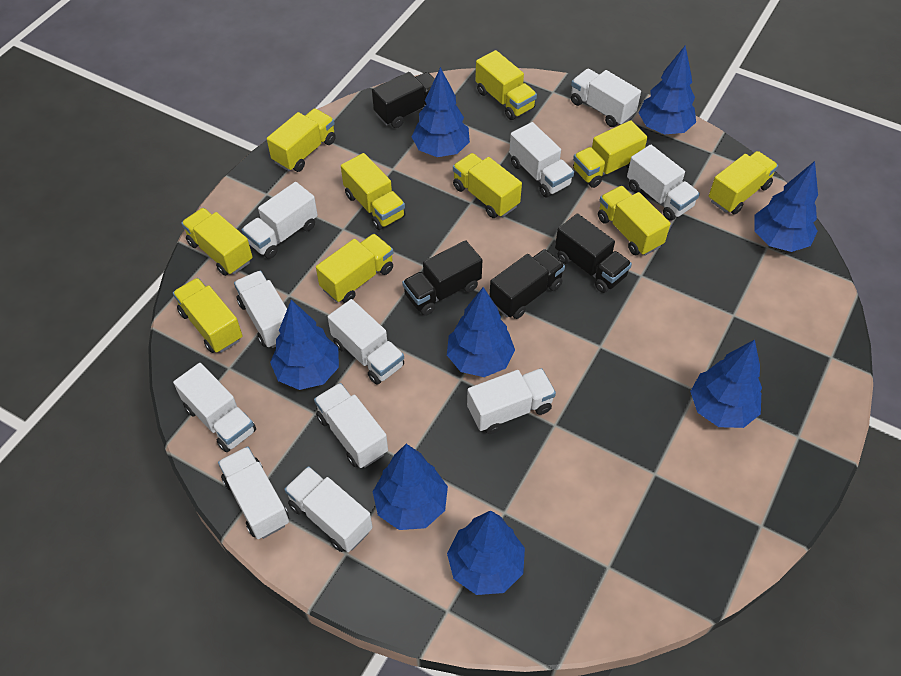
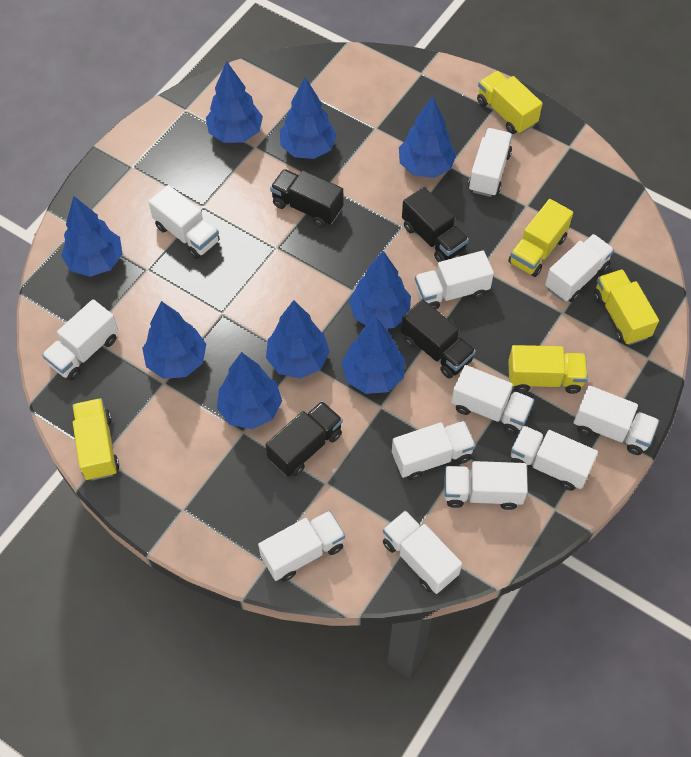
blue tree: [270,300,339,390] [373,444,448,530] [411,67,470,157] [447,287,515,377] [447,510,525,595] [639,46,696,135] [690,340,762,428] [755,161,818,252] = 8 -> [61,196,122,277] [142,301,206,379] [206,61,263,143] [217,352,282,429] [266,300,330,379] [280,77,337,159] [341,317,405,394] [349,251,411,329] [399,96,456,178] = 9
white truck: [173,363,256,452] [218,446,289,539] [234,271,287,348] [242,182,318,259] [284,466,373,552] [314,383,388,468] [328,299,404,385] [467,368,556,434] [509,122,574,197] [571,69,641,127] [627,145,700,221] = 11 -> [42,299,118,380] [148,185,220,259] [258,510,345,582] [383,510,462,594] [392,421,476,480] [415,250,494,310] [445,461,528,510] [451,365,534,434] [468,128,512,197] [511,425,598,491] [545,234,614,302] [574,385,659,455] = 12
yellow truck: [173,278,243,353] [181,208,253,276] [267,108,336,172] [316,234,393,303] [341,153,406,230] [453,153,522,218] [475,50,537,120] [573,120,647,188] [598,186,670,256] [709,151,778,215] = 10 -> [72,398,119,481] [477,71,543,134] [508,199,573,277] [508,345,588,394] [593,269,659,345] = 5

